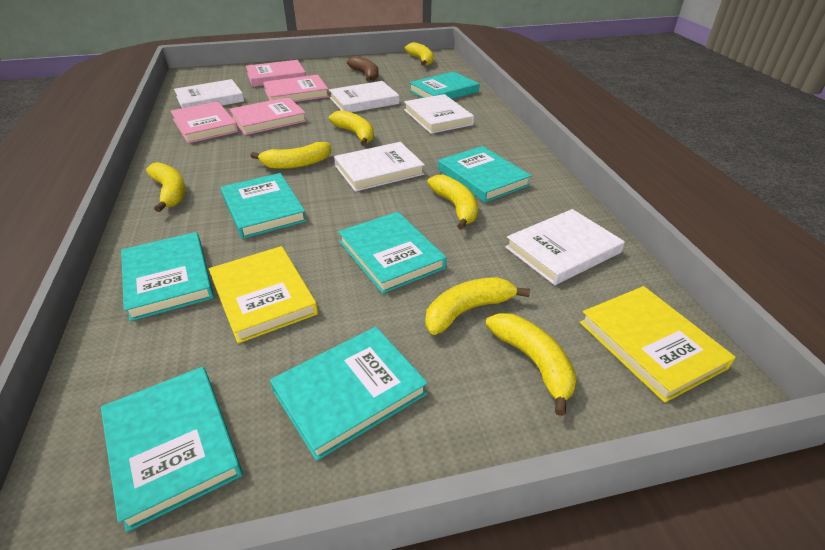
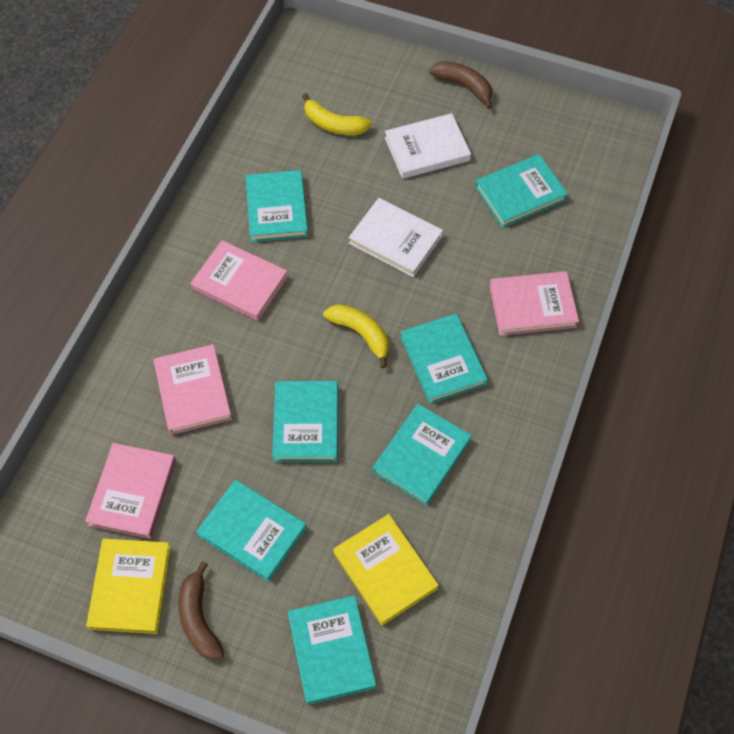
brown banana: [347,56,379,81] = 1 -> [178,561,224,660] [429,61,492,109] = 2
white book: [174,79,244,108] [329,81,400,113] [334,142,425,192] [404,94,474,134] [505,209,625,285] = 5 -> [349,198,443,277] [385,113,471,179] = 2
yellow banana: [146,162,186,212] [251,142,331,169] [329,110,374,146] [405,42,434,66] [425,277,530,335] [427,175,478,230] [486,313,577,416] = 7 -> [302,93,372,135] [323,304,389,368] = 2

